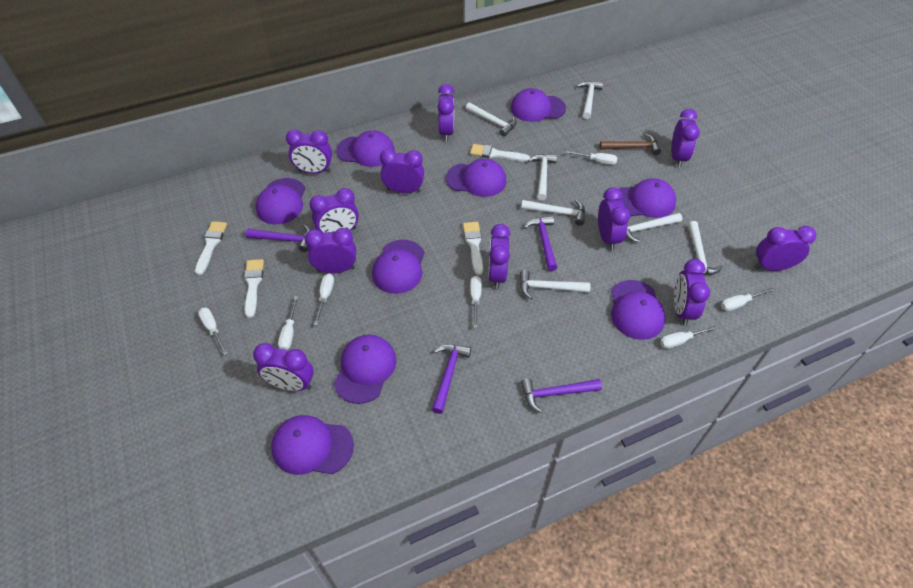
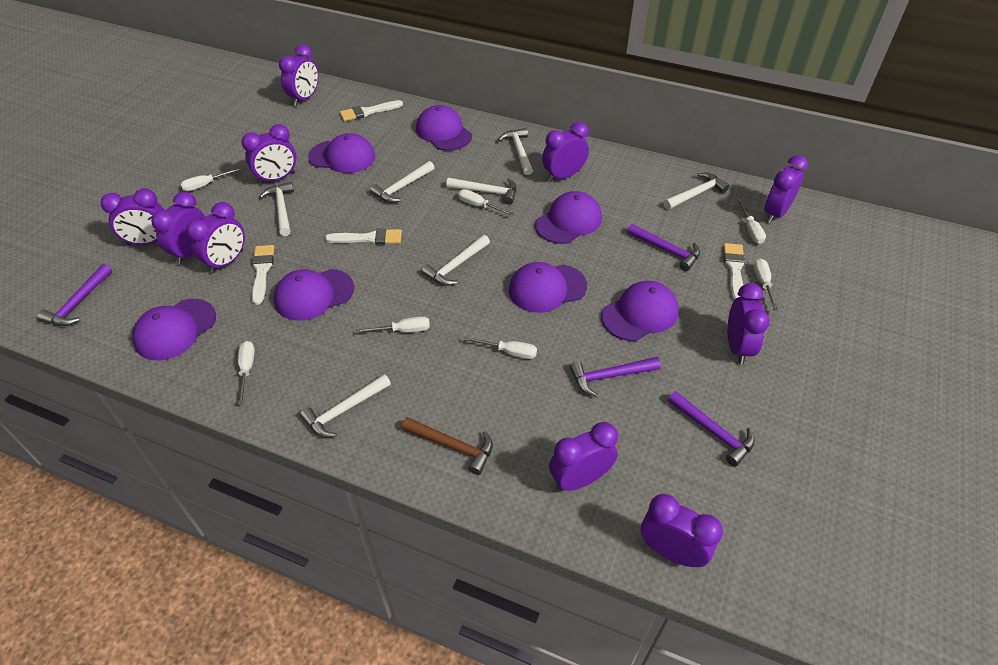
purple cap: [256,178,305,224] [271,415,354,475] [334,334,396,404] [336,130,395,167] [372,240,424,294] [446,159,506,197] [511,88,566,122] [611,280,665,340] [619,178,676,218] = 9 -> [132,299,216,360] [273,269,354,321] [308,133,375,173] [416,105,472,151] [509,262,587,313] [535,191,602,244] [601,281,679,341] = 7
purple clock: [253,343,314,391] [286,129,332,173] [304,228,356,273] [309,188,359,233] [380,149,424,193] [438,84,454,142] [488,224,510,289] [598,187,630,250] [671,109,700,168] [674,259,710,326] [754,226,816,271] = 11 -> [101,188,164,245] [151,192,205,264] [186,202,245,273] [241,124,296,184] [279,44,318,106] [542,122,589,182] [549,422,618,491] [641,494,723,567] [728,283,770,364] [764,155,808,223] = 10

